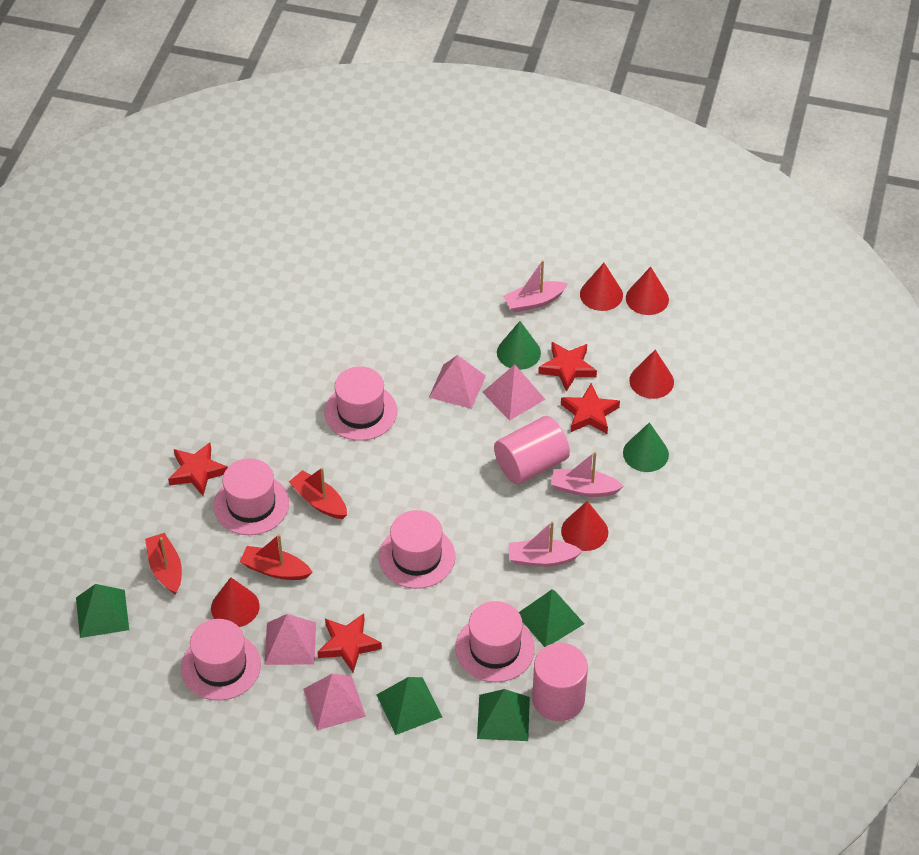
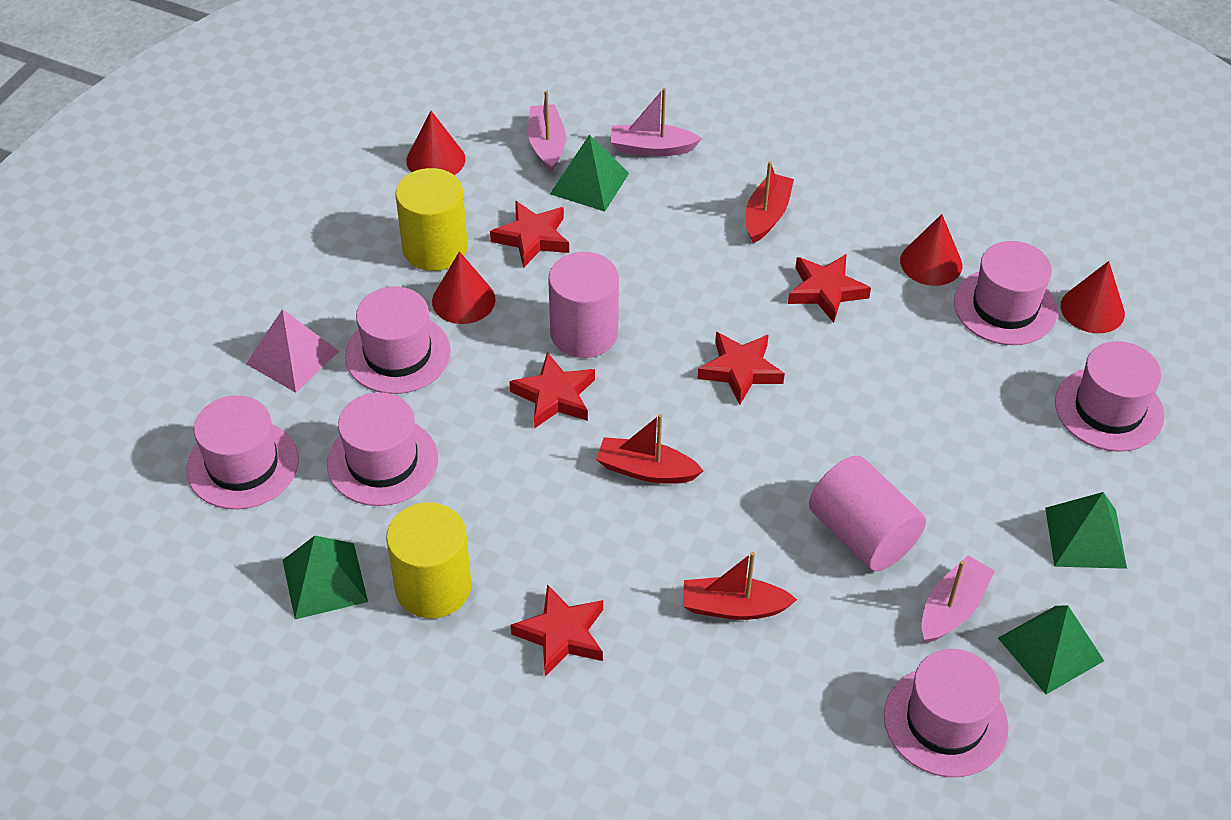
green cone: [497,321,541,370] [623,422,669,472] = 2 -> none = 0
pink hat: [181,619,261,701] [214,458,289,535] [324,366,397,441] [379,510,455,589] [455,601,535,682] = 5 -> [186,395,299,509] [327,392,438,506] [345,287,451,394] [884,649,1009,777] [954,241,1057,345] [1055,341,1164,452] = 6
pink pyramid: [265,614,316,665] [303,674,366,730] [429,355,486,409] [482,364,546,421] = 4 -> [246,309,339,393] = 1
red cone: [211,577,259,627] [561,501,608,551] [580,263,623,311] [626,267,669,315] [629,350,674,399] = 5 -> [406,111,465,175] [432,251,496,324] [900,214,962,286] [1061,261,1125,333] = 4
red star: [168,442,228,496] [318,613,382,672] [538,342,597,392] [561,383,620,434] = 4 -> [490,201,569,268] [509,352,595,429] [511,584,603,676] [697,332,785,405] [788,254,871,323] = 5
yellow cylinder: none = 0 -> [386,502,471,618] [395,168,468,271] = 2

